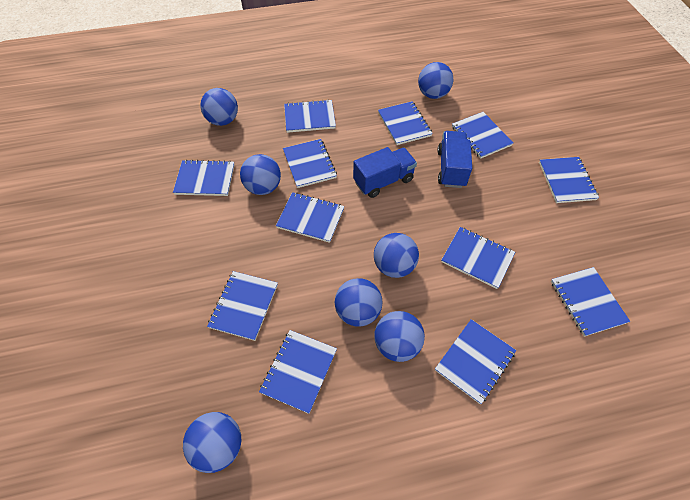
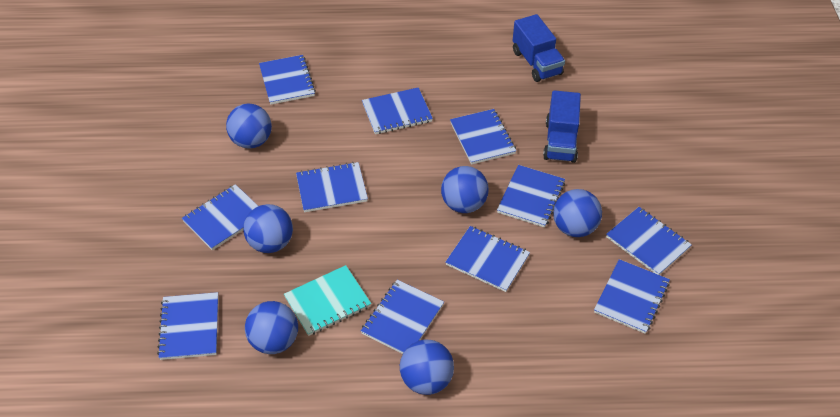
blue ball: [183,412,241,473] [200,88,238,126] [240,154,281,195] [335,278,382,327] [374,233,419,278] [375,311,425,362] [418,62,453,99] = 7 -> [226,104,272,149] [243,204,293,253] [245,301,298,354] [400,339,454,395] [441,166,489,213] [553,189,602,237] = 6
blue notebook: [173,160,235,196] [207,271,278,341] [259,330,337,414] [276,192,344,243] [283,139,337,188] [284,99,336,133] [378,101,433,145] [435,319,516,404] [441,227,515,289] [452,112,513,159] [539,157,599,203] [551,267,630,337] = 12 -> [157,292,218,360] [182,184,258,250] [259,55,316,105] [296,162,368,212] [361,280,444,354] [362,87,433,134] [446,226,530,292] [450,109,516,165] [497,165,565,228] [594,259,670,334] [606,207,692,275] = 11
turquoise notebook: none = 0 -> [284,265,371,336] = 1

